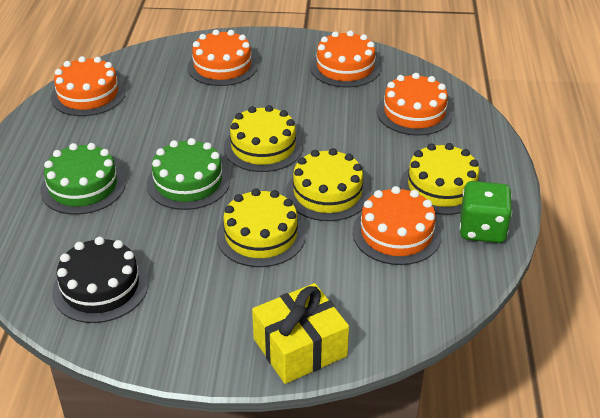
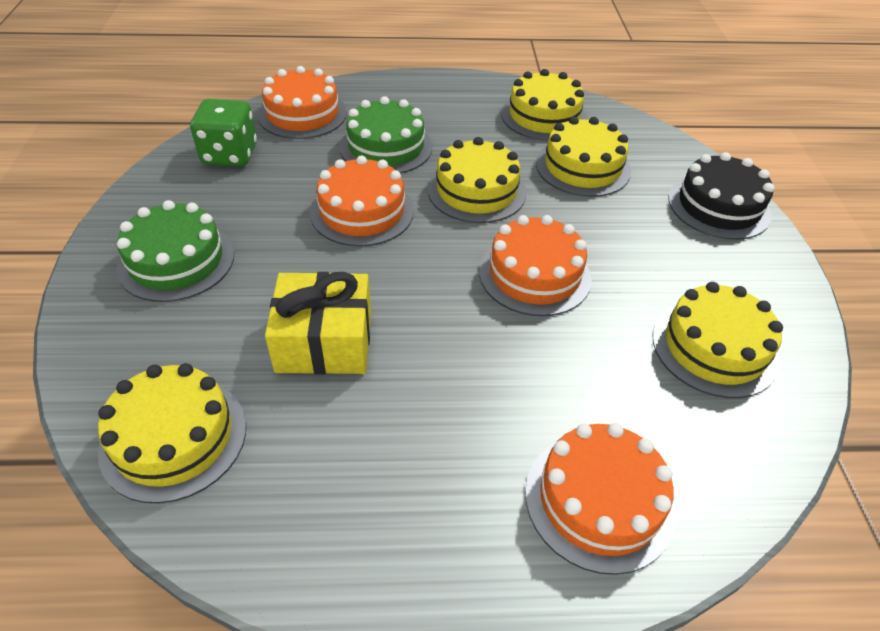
orange cake: [51,56,126,116] [187,30,258,86] [310,31,381,87] [352,186,441,265] [377,73,453,135] = 5 -> [258,66,347,139] [310,155,414,247] [479,215,592,316] [525,423,675,575] = 4
yellow cake: [217,188,305,267] [224,105,303,172] [286,148,370,221] [400,143,482,215] = 4 -> [98,363,246,503] [427,137,526,223] [501,69,588,141] [536,117,631,197] [653,282,783,398] = 5

